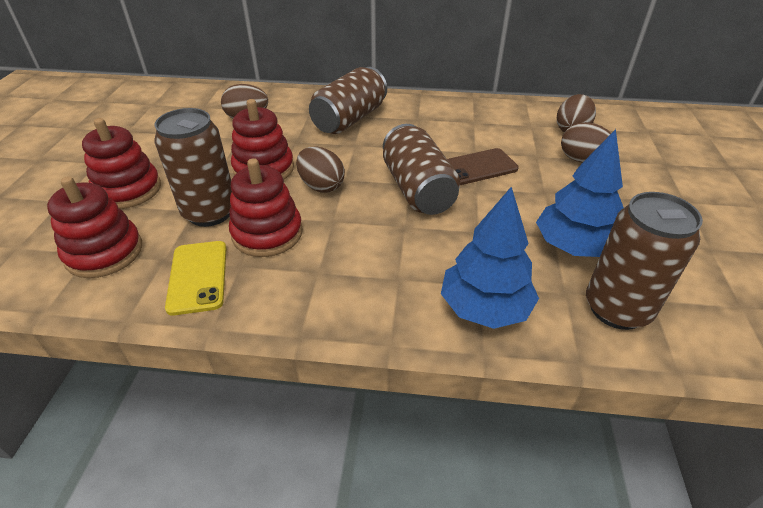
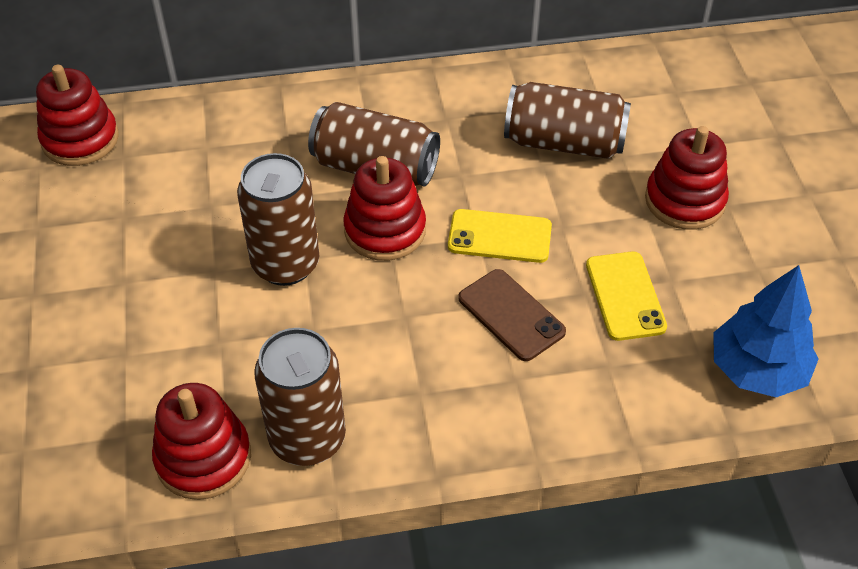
blue tree: [441,187,539,329] [536,129,624,257] = 2 -> [713,265,819,398] = 1
brown egg: [221,84,268,118] [296,147,345,193] [557,94,596,133] [561,122,611,163] = 4 -> none = 0
yellow phone: [165,241,227,316] = 1 -> [448,209,552,263] [586,252,667,341] = 2

